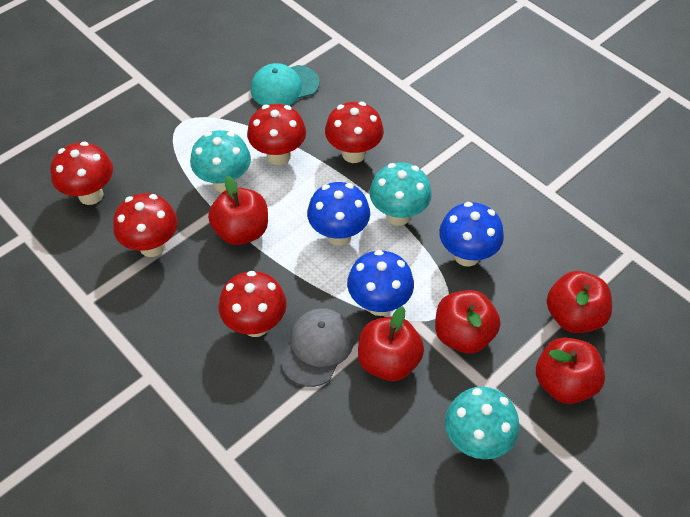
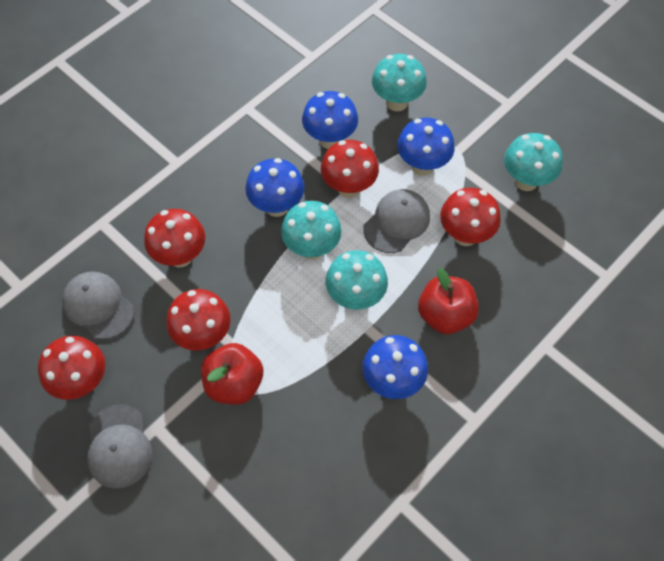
blue mushroom: [307,182,370,246] [347,250,414,316] [439,202,504,267] = 3 -> [245,158,304,217] [302,91,358,149] [362,335,428,399] [397,118,455,176] = 4
grey cap: [280,308,354,387] = 1 -> [62,271,134,340] [87,404,152,489] [363,189,430,253] = 3
red apple: [208,176,268,245] [358,306,424,381] [435,290,500,354] [536,337,605,404] [547,271,612,333] = 5 -> [201,343,263,405] [418,268,479,334] = 2
turquoise cap: [250,63,319,105] = 1 -> none = 0
turquoise mushroom: [190,130,251,193] [369,162,432,226] [445,387,519,459] = 3 -> [281,201,342,259] [325,250,388,310] [372,54,427,112] [504,133,563,191] = 4

